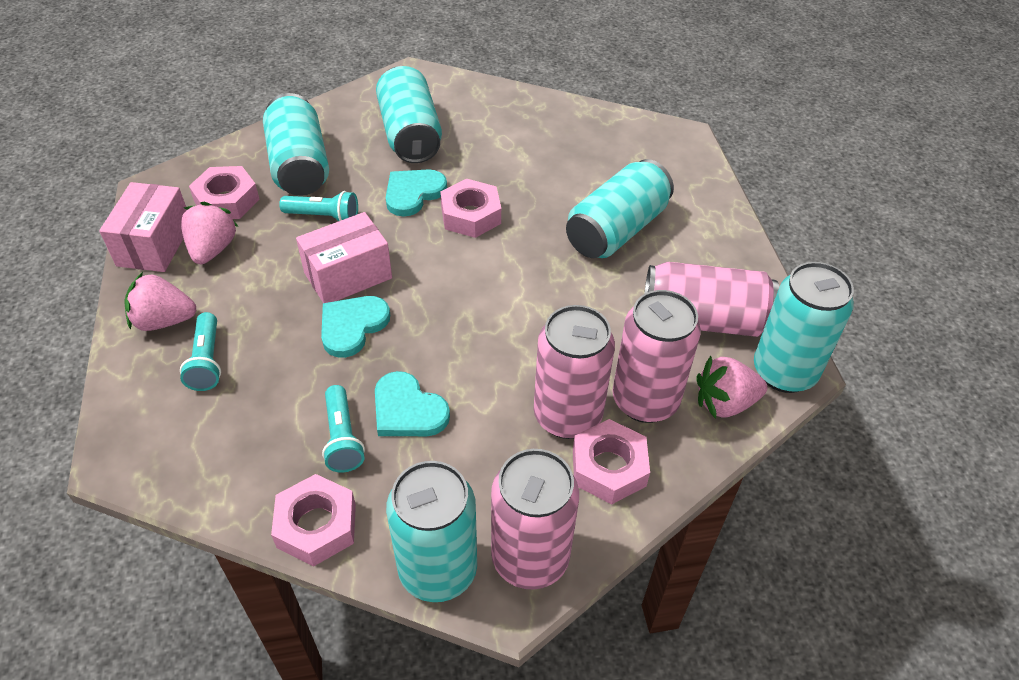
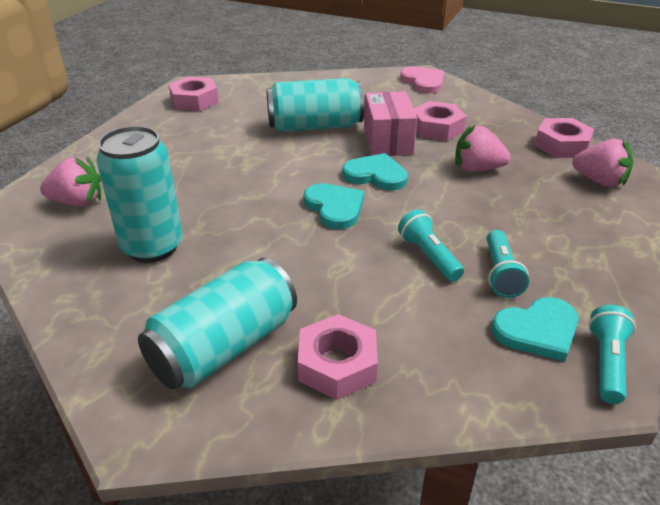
pink box: [99,182,187,272] [296,212,392,303] = 2 -> [364,91,417,156] = 1
pink can: [491,449,579,590] [534,305,615,439] [612,290,701,423] [644,262,779,337] = 4 -> none = 0
pink heart: none = 0 -> [400,67,444,93] = 1
turquoise can: [263,93,329,196] [376,66,442,163] [386,461,477,602] [566,159,674,258] [754,262,854,393] = 5 -> [96,126,183,263] [138,258,297,389] [267,78,364,132] = 3

